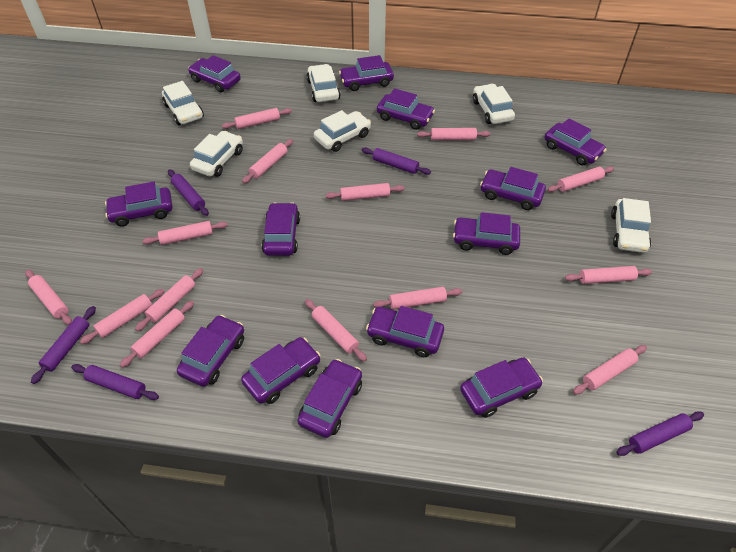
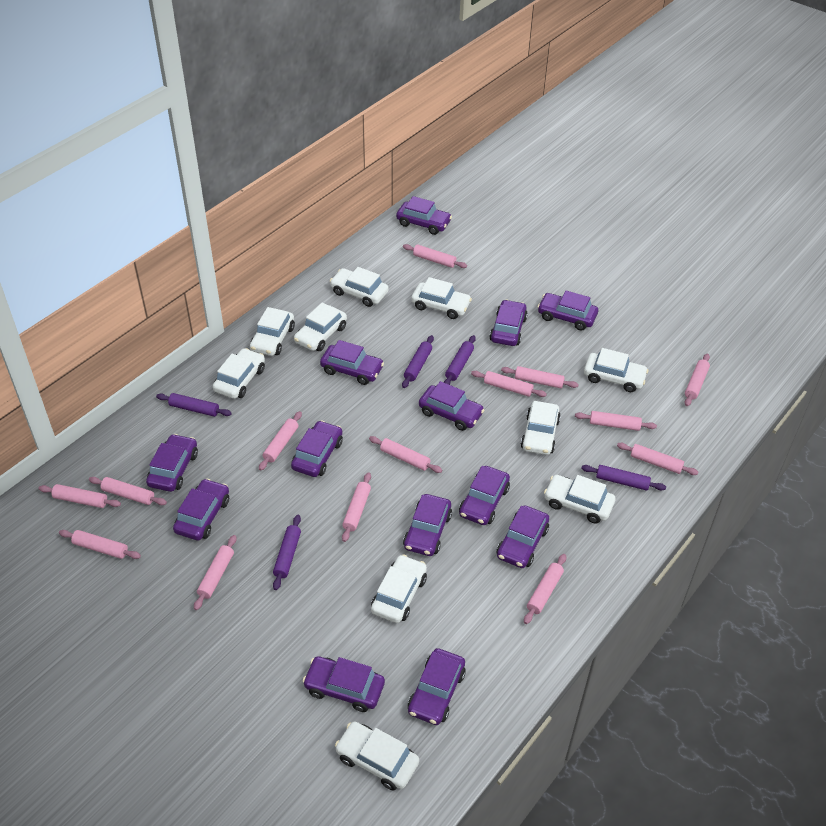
white car: [162,81,204,125] [190,131,243,177] [306,64,341,102] [314,110,371,152] [473,84,515,124] [611,198,651,253] = 6 -> [213,348,265,399] [250,307,295,356] [294,303,347,351] [330,267,389,307] [335,721,419,790] [371,554,427,623] [411,277,472,319] [521,401,561,455] [544,475,615,523] [584,348,649,392] = 10

